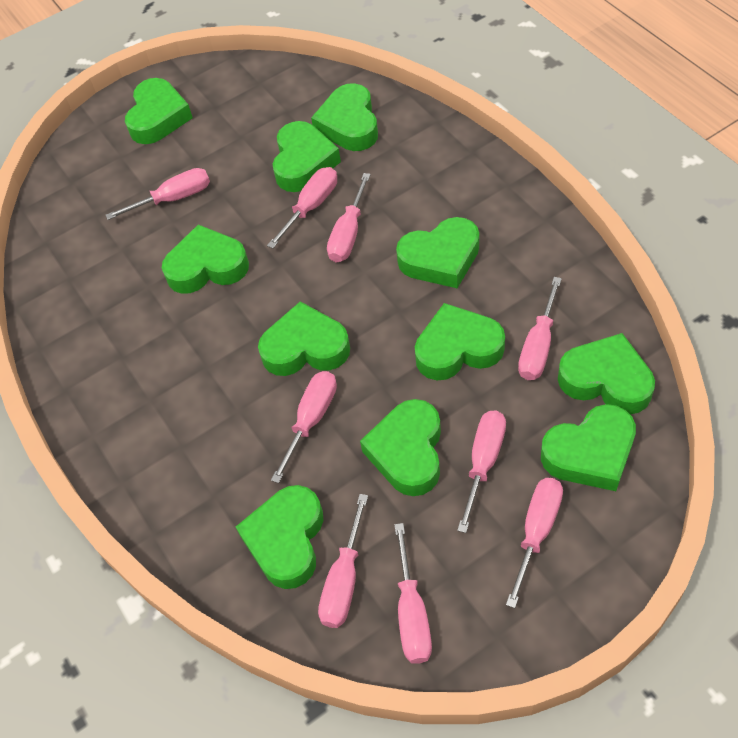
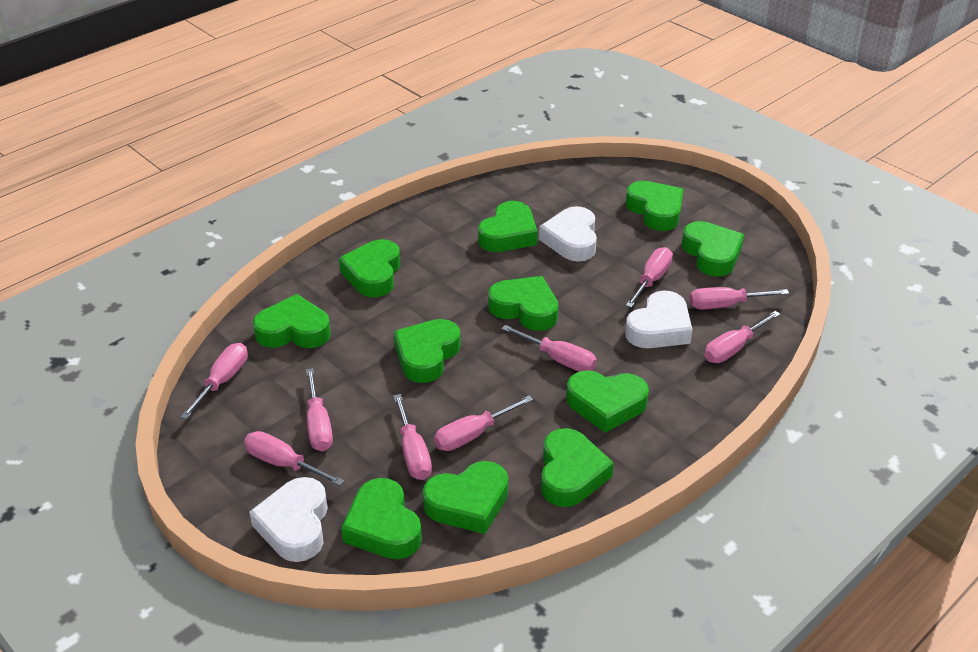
white heart: none = 0 -> [249,477,328,562] [539,206,597,262] [625,290,692,348] = 3

